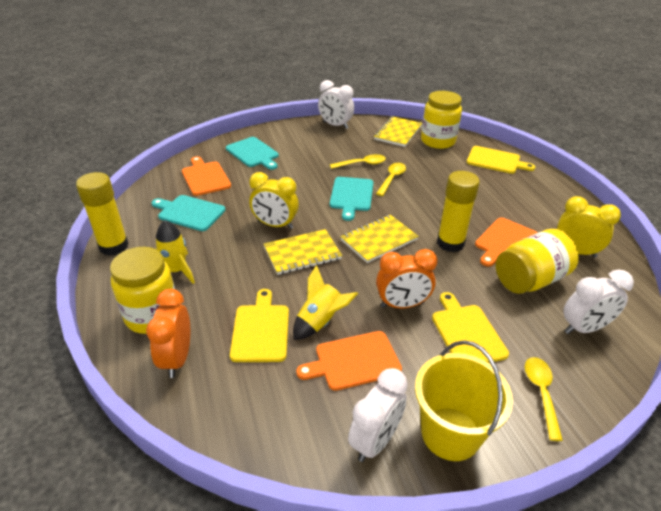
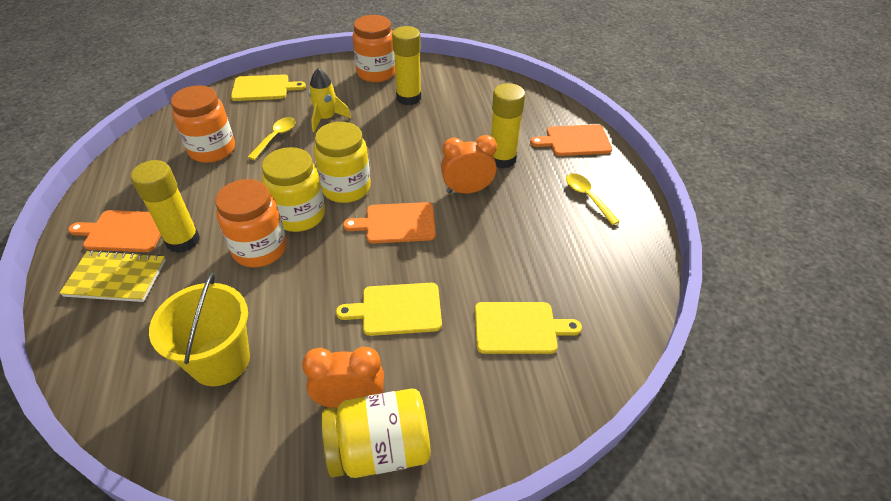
orange jar: none = 0 -> [171,85,235,163] [215,179,287,268] [352,15,395,82] = 3
turquoise cutting board: [152,195,226,231] [226,137,279,170] [330,177,373,221] = 3 -> none = 0
white clock: [318,80,354,129] [348,368,408,462] [563,270,634,334] = 3 -> none = 0
yellow clock: [249,172,299,229] [557,196,621,258] = 2 -> none = 0
yellow glue stick: [76,172,129,256] [437,171,480,252] = 2 -> [131,160,200,253] [392,26,421,105] [491,83,525,169] = 3
yellow notebook: [264,229,342,275] [340,215,419,263] [374,116,422,147] = 3 -> [59,250,166,302] = 1
yellow rocket: [156,220,195,284] [293,265,358,340] = 2 -> [309,68,351,132] = 1
yellow spoon: [330,154,386,169] [376,163,406,196] [525,357,563,441] = 3 -> [248,117,296,160] [566,173,620,225] = 2

